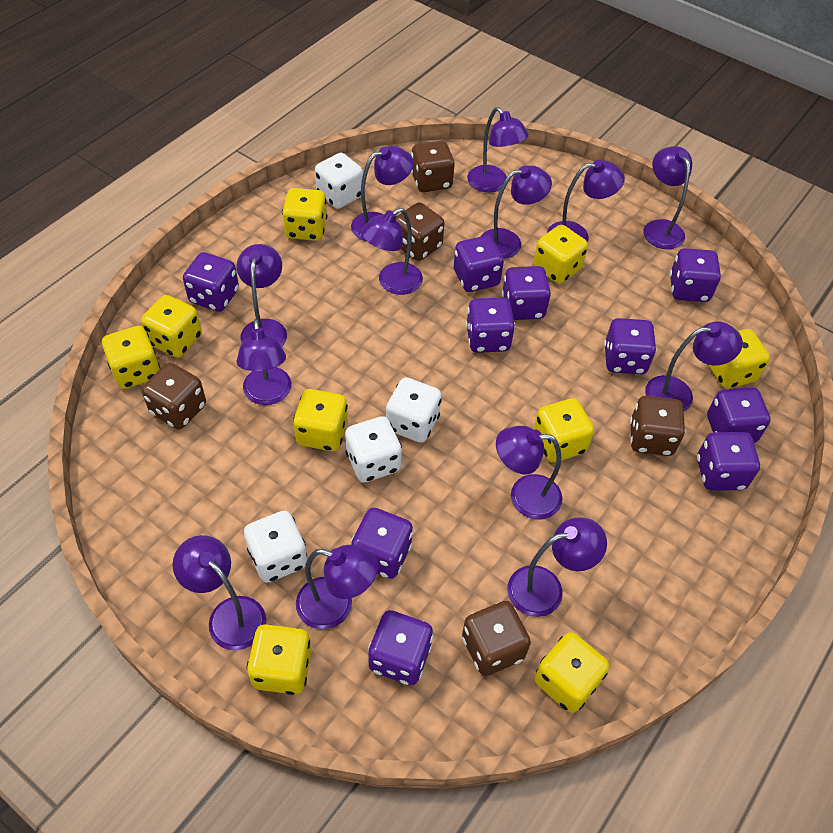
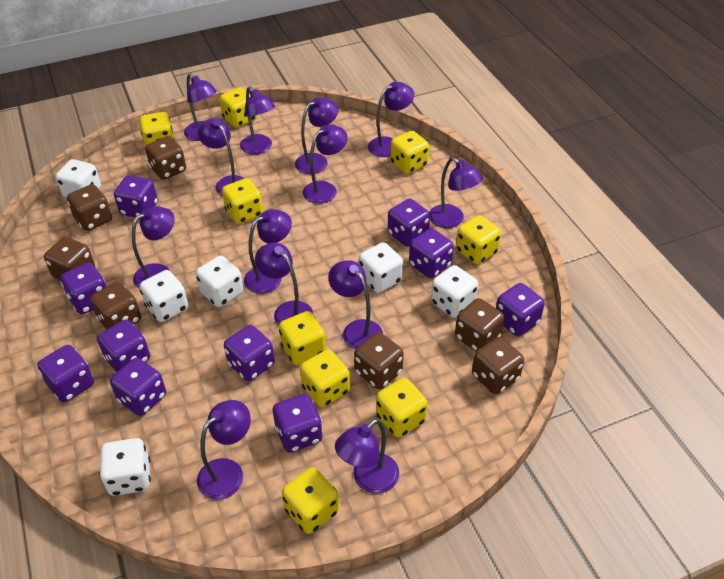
brown dice: [142,363,206,429] [396,202,444,261] [411,141,455,192] [462,601,531,676] [630,396,686,456] = 5 -> [44,237,95,281] [67,184,112,231] [90,282,141,329] [145,136,186,180] [354,332,404,389] [455,298,504,351] [472,337,524,394] = 7
white dice: [244,511,307,583] [315,153,363,209] [345,416,402,482] [386,377,442,443] = 4 -> [55,159,101,198] [99,438,151,496] [139,270,188,322] [196,256,243,307] [359,242,403,293] [431,265,478,318] = 6

